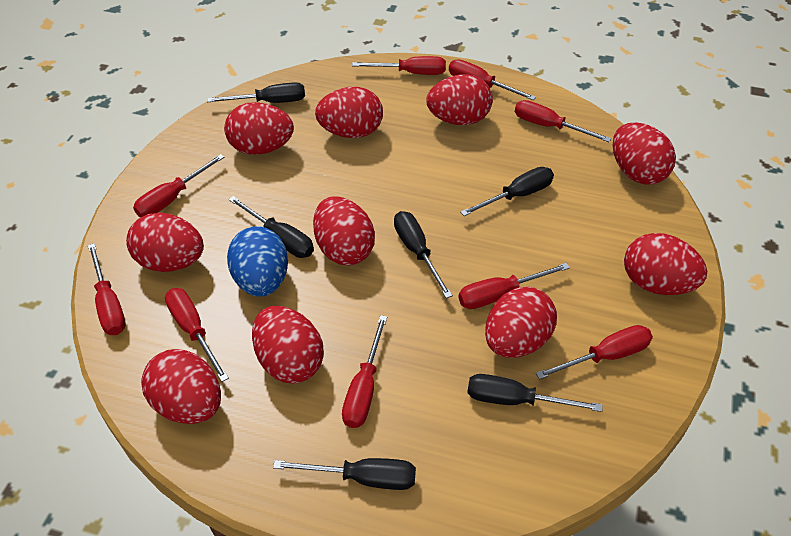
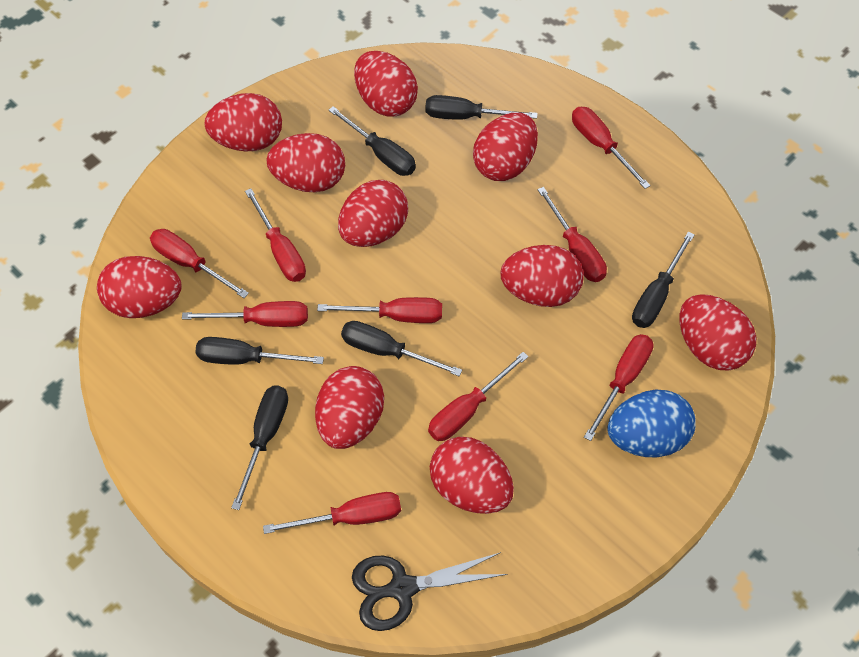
black scissors: none = 0 -> [352,552,507,631] = 1

